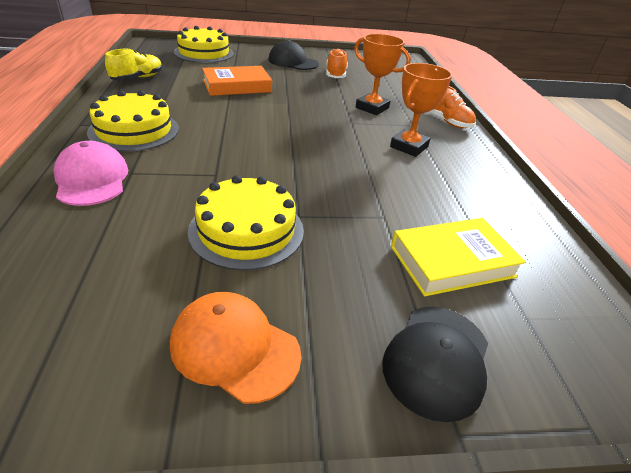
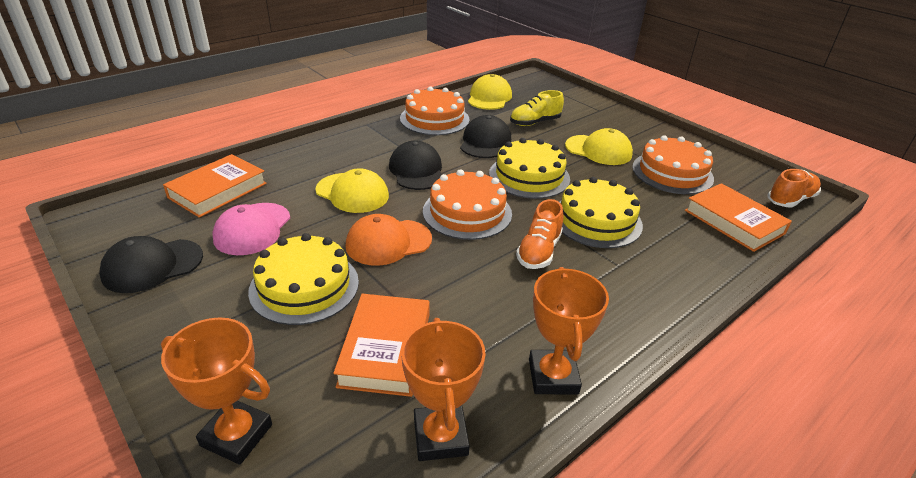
black cap: [268,40,319,70] [382,307,488,422] = 2 -> [99,236,203,293] [389,141,442,190] [460,115,511,158] = 3
orange book: [202,66,272,96] = 1 -> [163,154,267,218] [333,294,430,397] [685,183,792,252] = 3
orange cake: none = 0 -> [400,86,470,135] [423,169,512,240] [632,135,714,194] = 3
orange trophy: [354,34,411,115] [390,63,452,157] = 2 -> [161,317,272,465] [401,318,486,461] [529,267,609,394] = 3
yellow book: [391,218,526,296] = 1 -> none = 0
yellow cap: none = 0 -> [315,168,389,213] [468,74,512,110] [565,128,633,165] = 3

